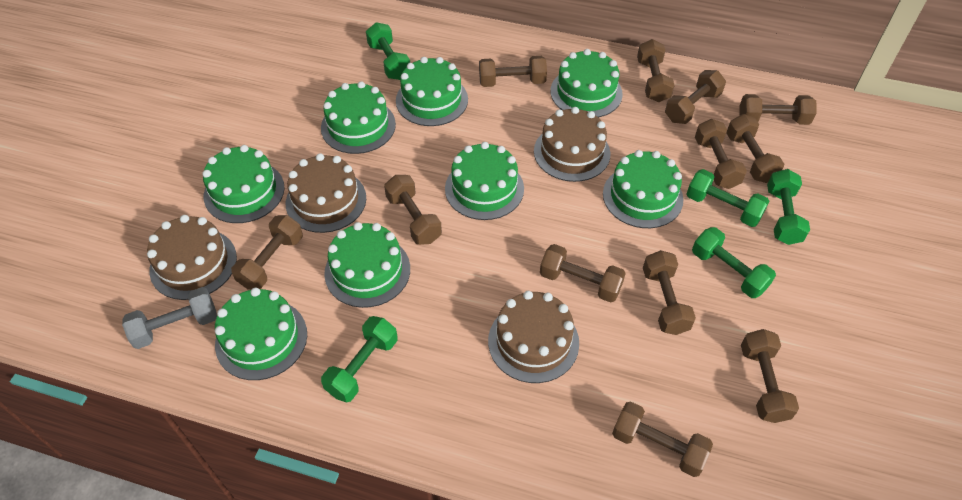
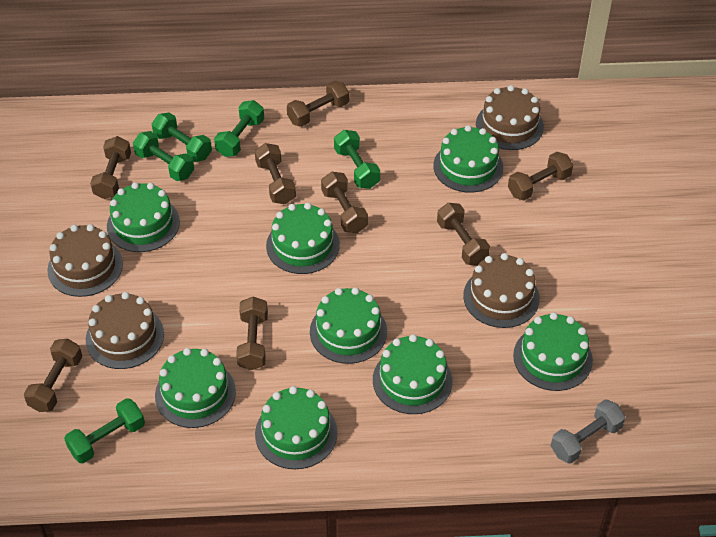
brown dumbbell: [231,215,303,290] [384,175,442,245] [479,56,547,87] [540,244,626,303] [612,401,713,477] [637,39,675,102] [643,250,696,335] [665,70,726,124] [695,119,747,189] [727,114,784,183] [740,94,817,125] [741,329,799,423] = 12 -> [24,338,82,412] [90,136,131,199] [236,297,268,370] [255,143,296,204] [287,81,349,127] [321,172,368,233] [437,203,490,265] [508,152,573,200] = 8

